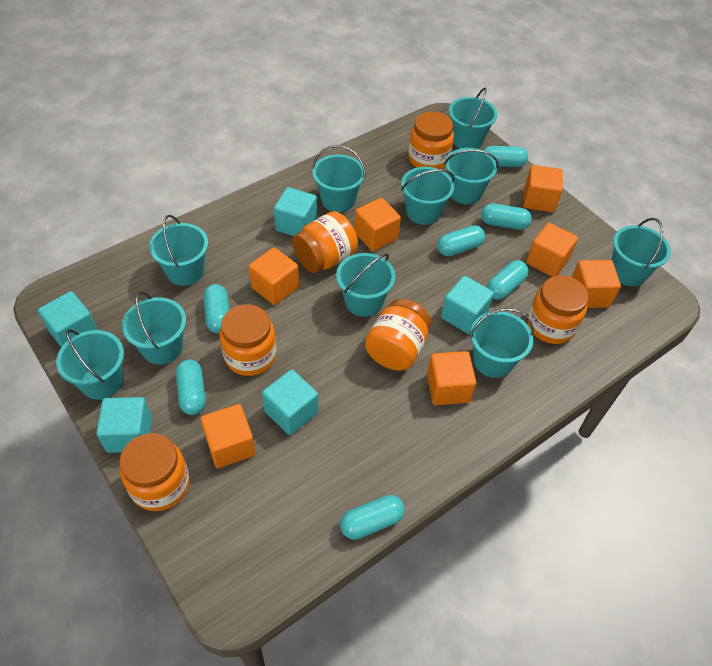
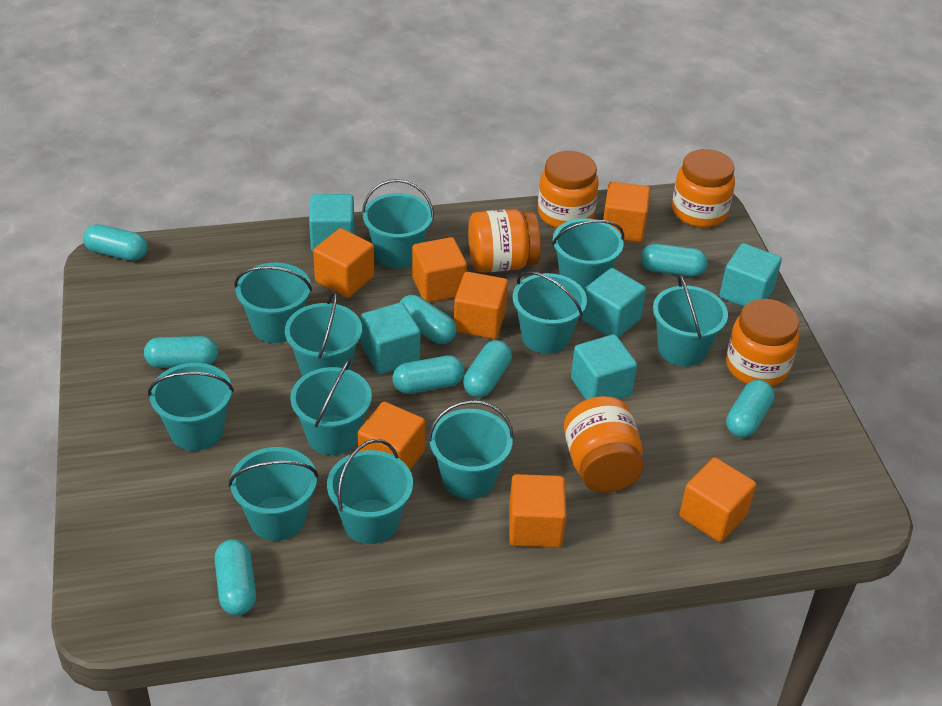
orange jar: [119,433,189,511] [220,304,277,376] [292,211,358,273] [365,299,431,371] [408,111,454,169] [527,275,588,344] = 6 -> [468,209,541,273] [538,151,599,228] [564,396,644,492] [672,149,735,228] [726,299,799,386] = 5
turquoise bucket: [56,329,124,400] [122,292,186,365] [149,215,208,286] [312,145,365,212] [336,253,395,317] [401,167,455,225] [444,148,498,204] [449,88,497,149] [470,308,534,378] [612,218,671,286] = 10 -> [148,363,234,451] [229,447,319,541] [235,263,312,343] [285,291,362,376] [290,358,372,455] [327,439,413,544] [362,179,434,268] [428,400,514,499] [513,271,587,354] [552,218,624,291] [653,273,728,366] = 11
turquoise capsule: [176,359,206,415] [203,284,229,334] [340,495,404,540] [437,225,485,256] [481,204,532,230] [483,146,528,167] [486,260,529,300] = 7 -> [83,224,148,261] [144,336,218,368] [215,539,256,616] [392,355,465,394] [399,295,457,344] [463,340,512,398] [641,244,707,277] [726,380,775,438] = 8

